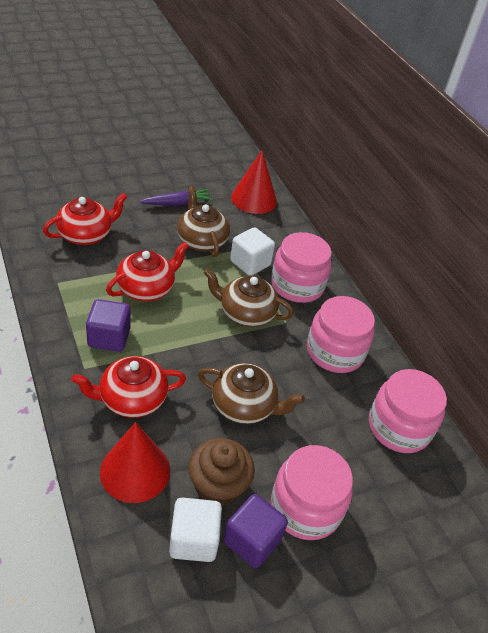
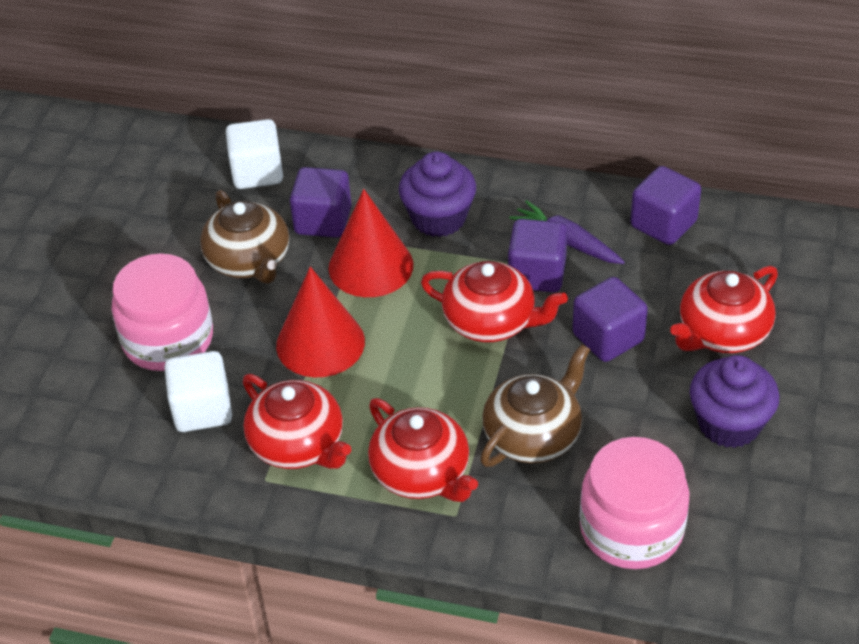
brown cupcake: [188,438,255,506] = 1 -> none = 0
brown teapot: [177,186,230,257] [198,363,305,424] [204,268,294,327] = 3 -> [200,190,289,284] [480,344,590,467] = 2
pink jar: [271,232,332,303] [271,445,353,540] [307,296,375,373] [369,369,447,453] = 4 -> [112,253,213,371] [580,437,689,569] = 2
purple cube: [86,299,131,352] [224,494,288,568] = 2 -> [290,167,351,238] [508,219,567,292] [572,277,648,362] [630,166,701,245] = 4
purple cupcake: none = 0 -> [399,152,476,237] [690,355,780,448] = 2
red teapot: [43,193,127,245] [71,356,186,418] [106,242,189,301] = 3 -> [243,374,351,469] [368,398,478,502] [421,261,568,342] [670,266,778,353] = 4

